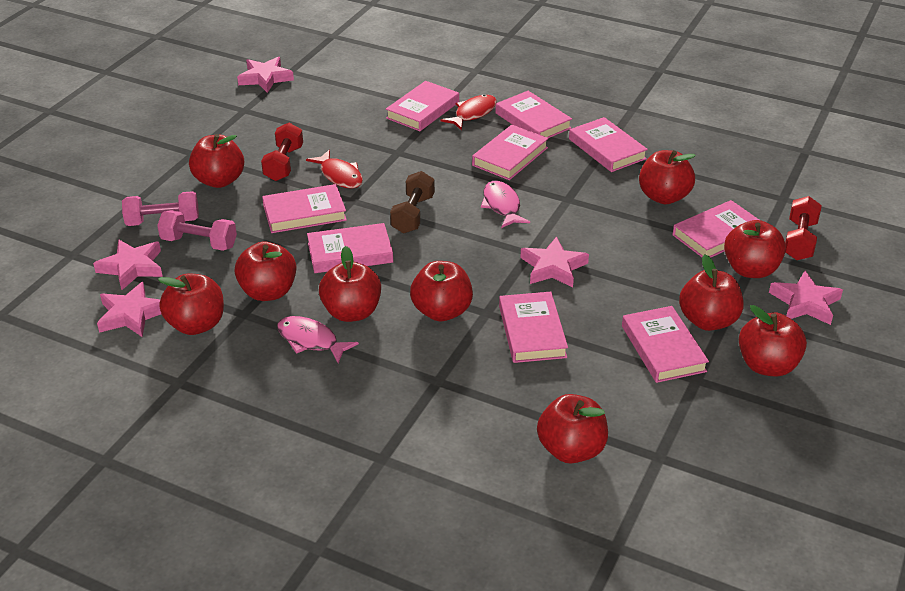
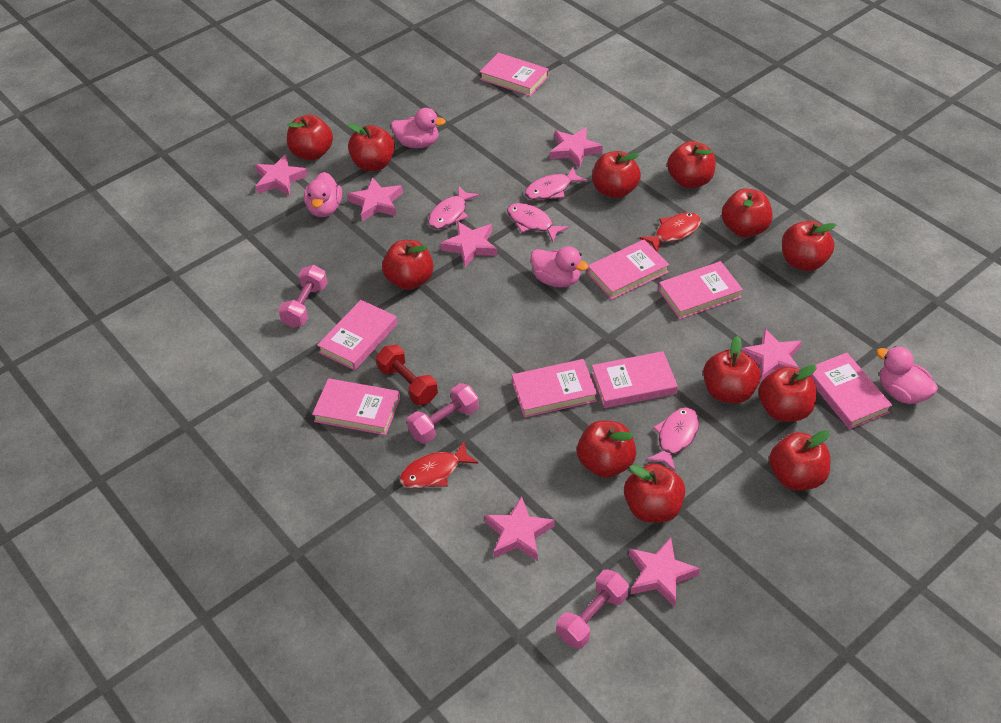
brown dumbbell: [390,171,435,233] = 1 -> none = 0
pink book: [262,184,347,233] [307,223,393,273] [386,81,459,131] [472,125,549,180] [495,91,572,138] [499,292,568,363] [569,117,648,172] [622,306,709,383] [673,200,759,258] = 9 -> [312,378,400,435] [317,300,397,371] [480,52,549,96] [512,359,597,418] [587,240,669,300] [592,351,678,408] [658,261,743,319] [810,353,892,430] = 8
pink duck: none = 0 -> [304,172,342,217] [391,108,446,148] [530,246,589,287] [876,346,938,404] = 4
pink dumbbell: [122,191,199,226] [157,210,237,251] = 2 -> [278,265,328,328] [407,383,479,444] [556,569,629,649] = 3
pink fish: [277,316,359,363] [481,181,530,228] = 2 -> [428,186,480,229] [507,203,569,242] [525,167,587,200] [646,407,699,471] = 4
pink star: [93,239,163,291] [97,282,161,337] [237,57,294,93] [520,236,589,288] [769,271,843,325] = 5 -> [255,154,308,196] [347,177,403,221] [440,221,497,267] [484,496,555,561] [550,127,603,169] [629,537,700,607] [741,328,802,382] = 7
red apple: [158,273,224,335] [189,134,244,188] [235,242,296,301] [319,246,381,322] [410,261,473,321] [537,394,608,463] [639,150,696,204] [679,255,743,331] [724,220,786,278] [739,305,807,376] = 10 -> [287,115,333,160] [348,123,395,171] [382,240,434,290] [577,420,636,478] [592,151,641,198] [624,463,685,523] [667,141,716,188] [703,336,761,404] [722,189,772,238] [758,365,817,422] [769,430,830,491] [782,221,836,271] = 12
red dumbbell: [261,123,303,181] [785,196,822,260] = 2 -> [376,345,438,405] = 1

